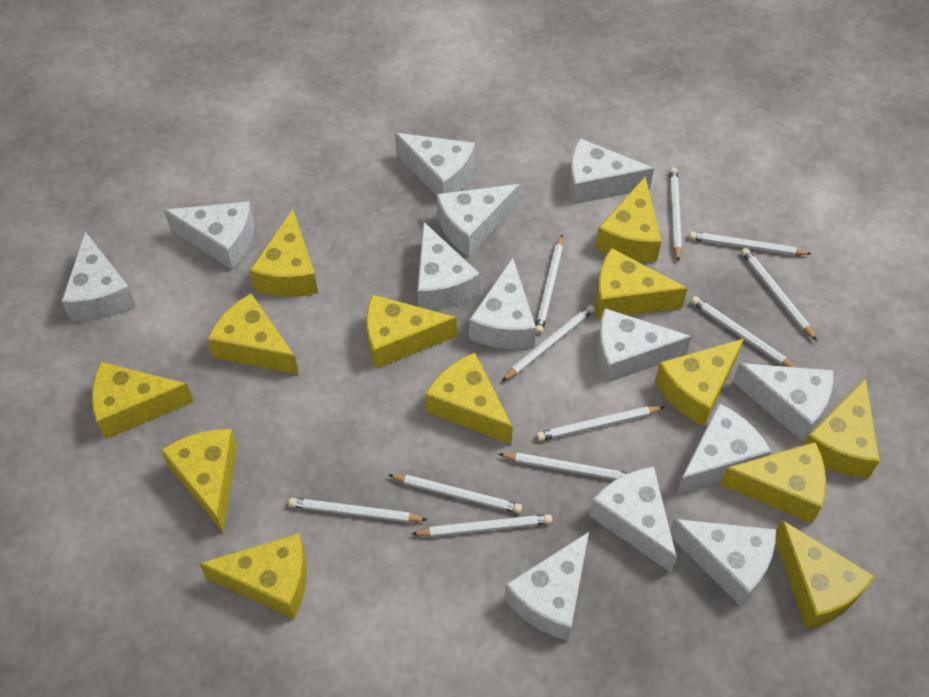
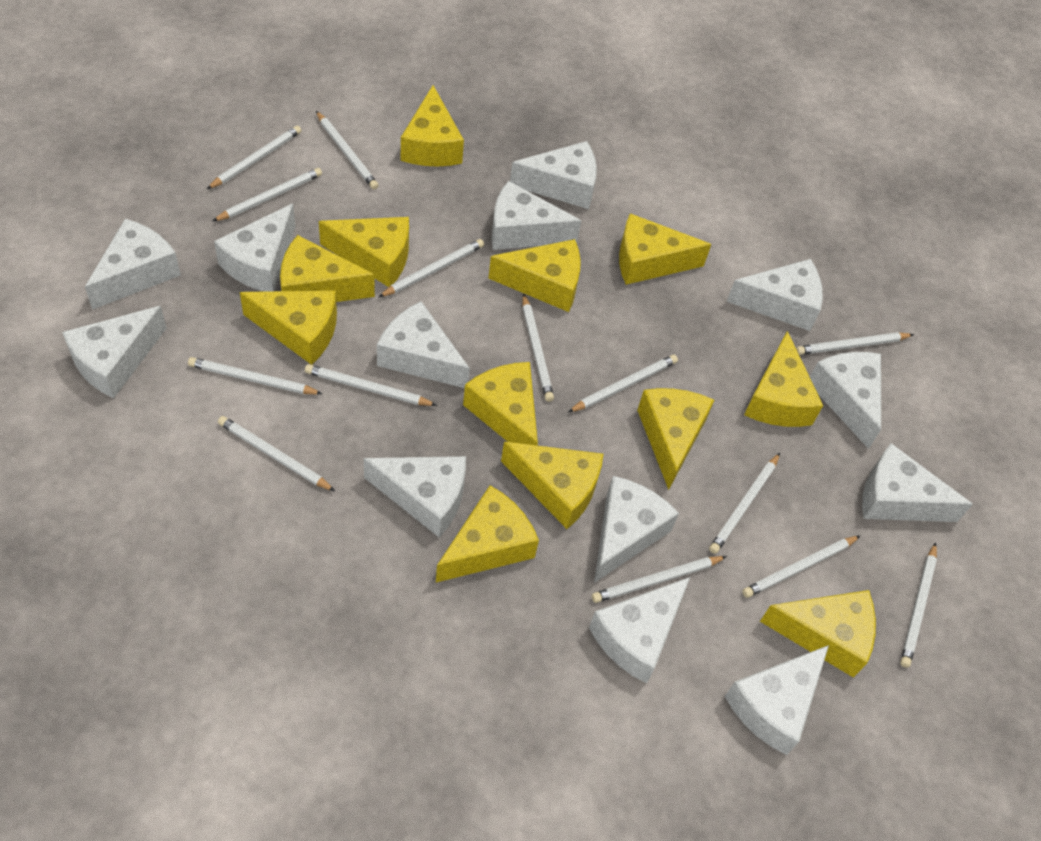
white pencil: [289,498,428,522] [388,474,522,514] [412,514,552,537] [499,453,627,480] [502,305,595,381] [535,235,563,334] [536,406,665,441] [670,167,682,262] [689,231,812,256] [691,296,795,367] [741,248,817,341] = 11 -> [188,357,322,394] [207,125,302,189] [213,168,322,221] [218,416,335,491] [305,364,437,406] [316,111,379,189] [379,239,484,297] [523,293,554,402] [568,355,678,412] [592,556,727,603] [709,453,780,554] [742,536,860,598] [796,332,914,355] [900,542,937,668] = 14
yellow cheese: [92,362,194,439] [161,429,237,532] [199,533,307,619] [207,293,299,374] [249,209,318,297] [366,295,457,369] [425,353,513,444] [595,177,662,262] [596,248,688,319] [655,339,744,426] [720,442,826,523] [775,520,875,629] [804,378,880,478] = 13 -> [240,290,337,365] [280,235,375,302] [319,217,409,287] [401,85,464,167] [436,485,539,583] [463,362,538,446] [488,239,581,312] [501,442,603,529] [619,213,711,285] [637,388,714,490] [744,331,823,427] [760,590,876,678] = 12

